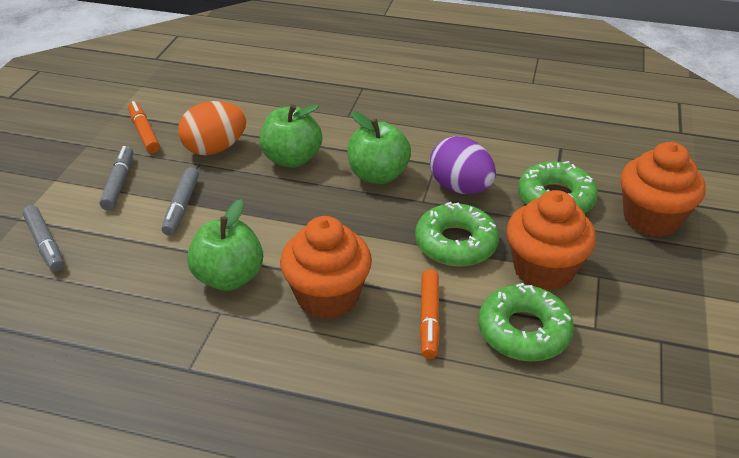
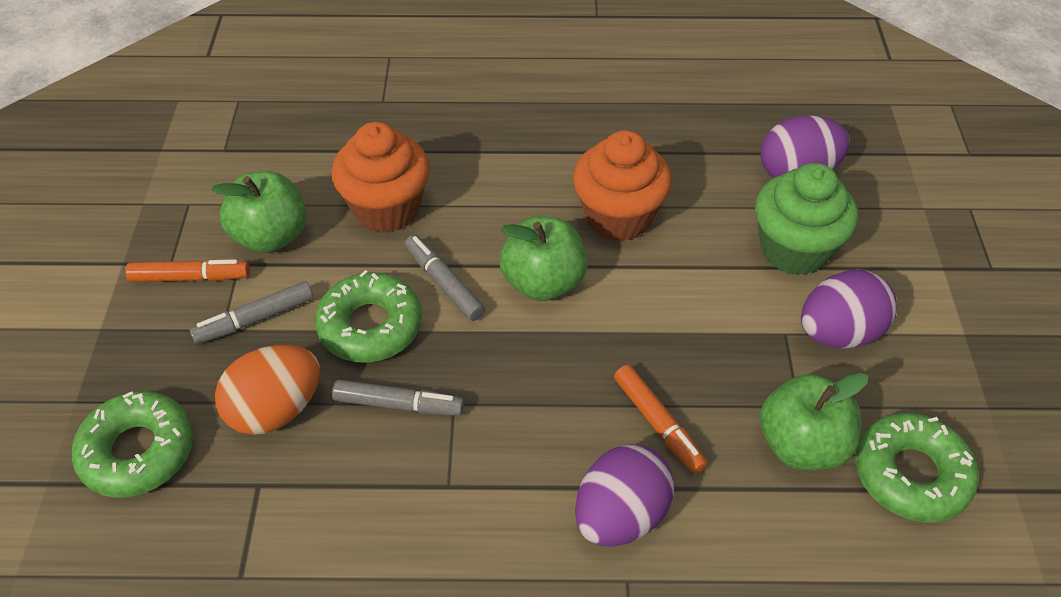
green cupcake: none = 0 -> [755,163,858,275] = 1
orange cupcake: [280,216,372,319] [507,190,596,291] [620,142,706,237] = 3 -> [331,122,430,232] [573,130,672,241] = 2
purple egg: [430,136,496,194] = 1 -> [575,444,674,547] [760,116,850,178] [801,270,897,349] = 3

